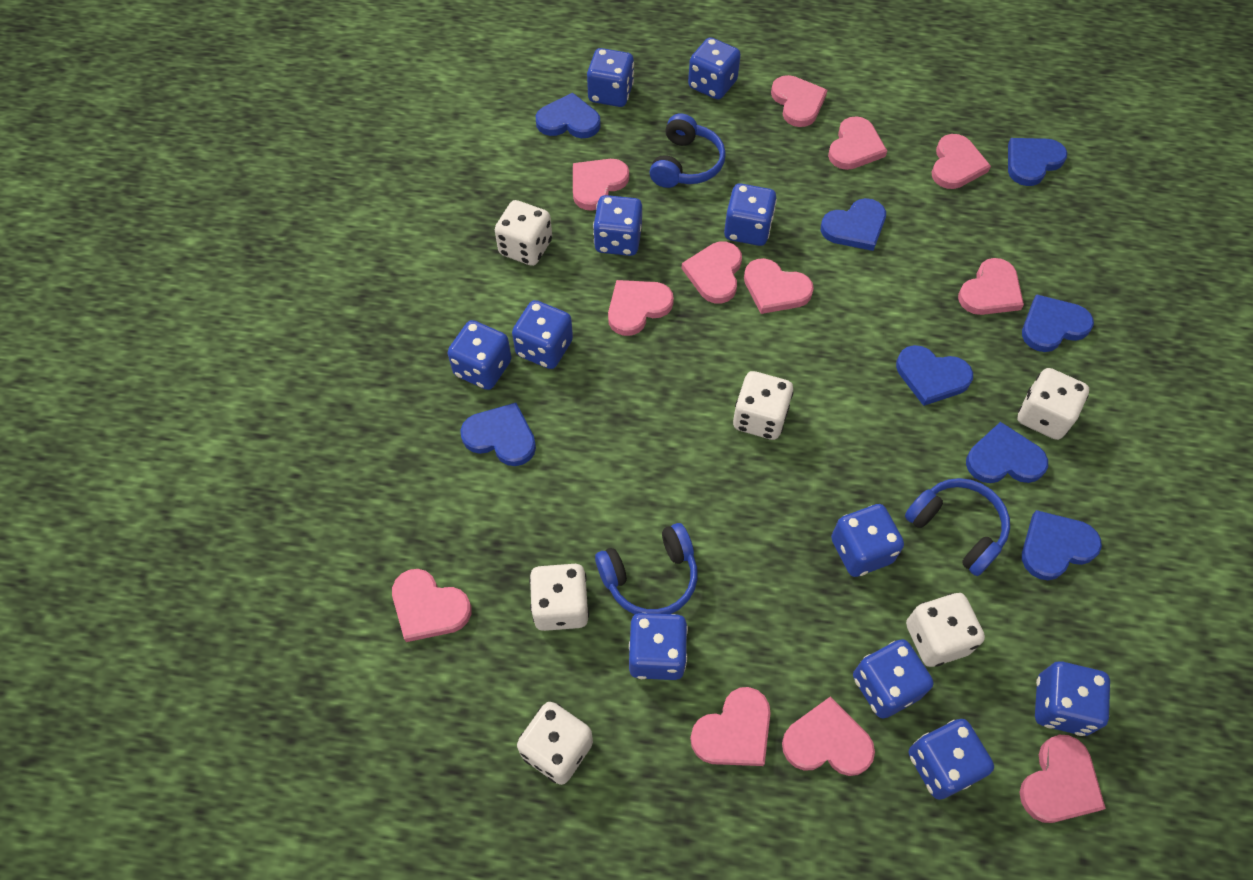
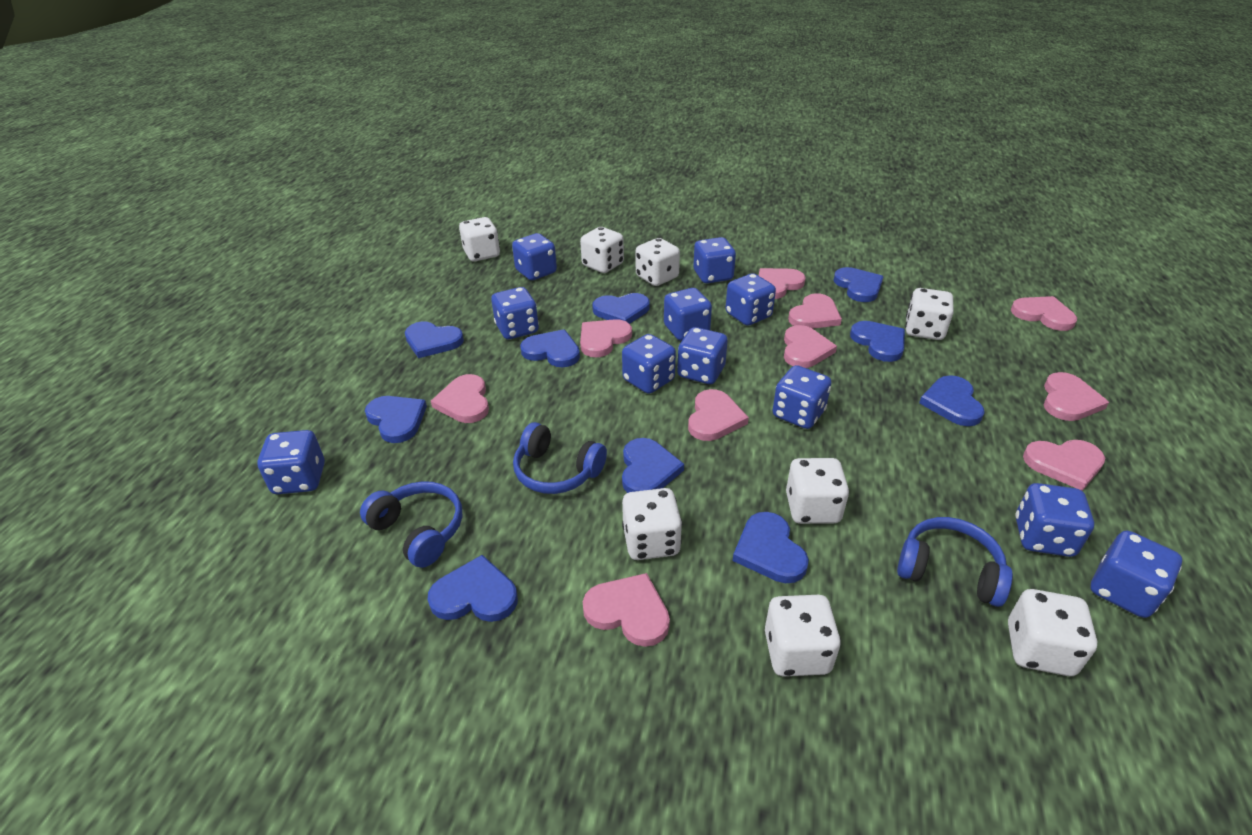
blue heart: [460,403,536,466] [536,93,601,138] [821,198,886,251] [896,345,973,406] [966,422,1048,483] [1008,138,1067,186] [1022,294,1094,352] [1022,510,1102,580] = 8 -> [365,396,427,443] [405,322,464,358] [427,555,518,622] [520,329,580,367] [592,293,650,324] [622,438,684,493] [733,512,809,583] [833,267,884,302] [850,321,905,362] [919,375,985,426] = 10
pink heart: [392,569,471,642] [573,159,629,211] [608,280,674,336] [681,242,742,304] [690,687,771,766] [744,258,814,314] [771,75,827,127] [782,696,875,776] [828,116,887,170] [932,134,991,189] [958,258,1024,315] [1020,735,1106,823] = 12 -> [431,374,489,423] [580,319,632,357] [583,573,670,647] [688,389,749,441] [759,268,806,299] [784,325,837,368] [788,293,842,329] [1011,296,1077,331] [1023,440,1105,491] [1044,372,1109,421] = 10
white dice: [495,200,552,266] [517,702,593,785] [529,564,589,631] [733,371,794,440] [906,593,985,667] [1017,368,1089,440] = 6 -> [459,217,500,261] [580,227,624,273] [622,488,682,560] [635,238,680,286] [765,595,841,677] [786,458,849,524] [905,288,954,340] [1008,589,1097,676] = 8

